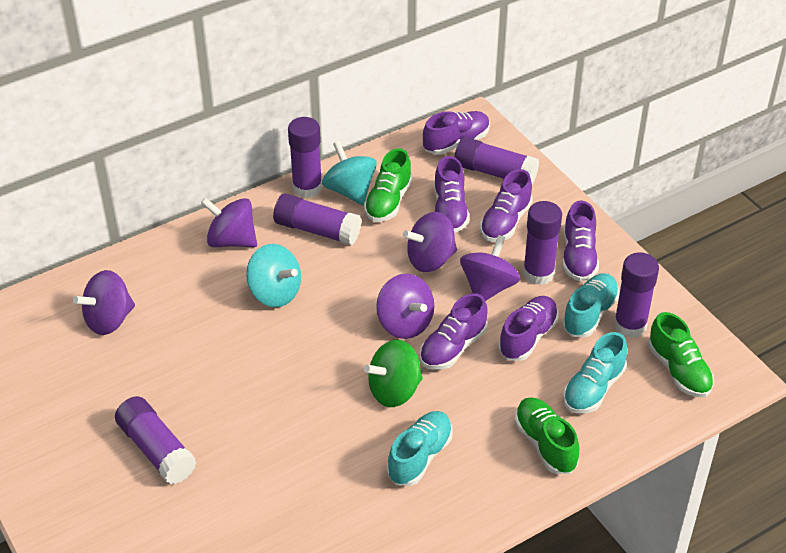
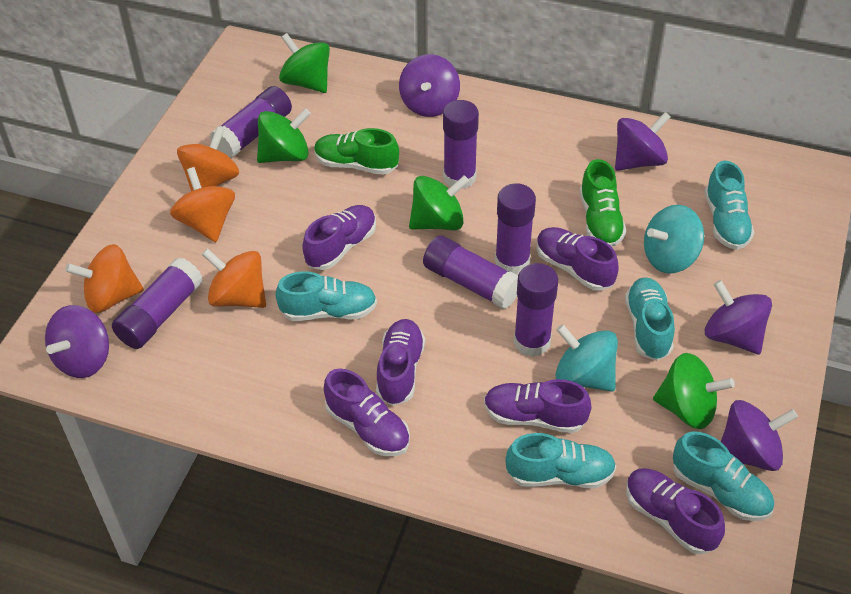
green shoe: [364,148,412,222] [514,397,579,474] [648,312,714,397] = 3 -> [314,128,399,175] [580,159,626,247] = 2
green spinning top: [364,340,423,407] = 1 -> [257,108,311,163] [279,33,330,93] [409,175,469,230] [653,353,735,429] = 4
orange spinning top: none = 0 -> [65,244,144,313] [170,167,235,242] [177,126,239,191] [202,248,266,308] = 4
turquoise shoe: [387,411,453,486] [562,273,619,337] [563,332,627,414] = 3 -> [275,271,377,321] [506,433,616,488] [625,277,675,361] [673,431,774,521] [705,161,754,250] = 5

